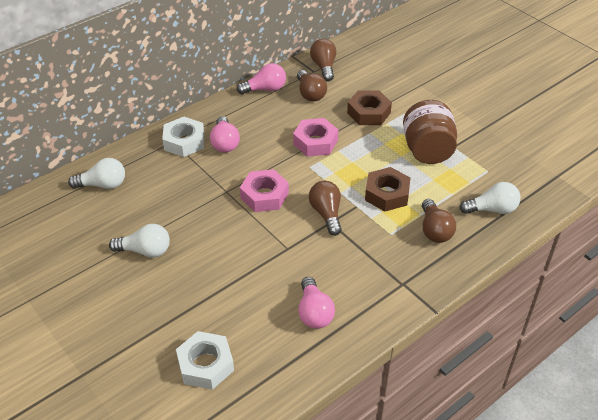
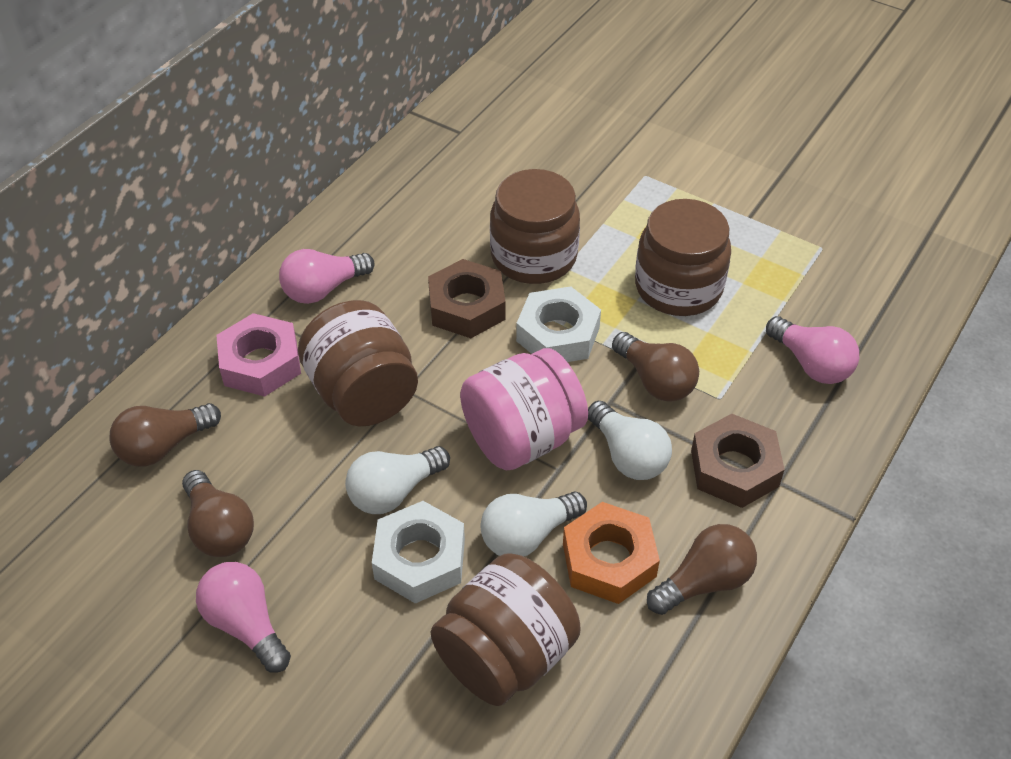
brown jar: [403,100,457,164] = 1 -> [298,300,418,427] [431,553,581,706] [490,169,580,284] [635,199,731,316] = 4
orange nut: none = 0 -> [563,502,660,604] = 1
pink jar: none = 0 -> [460,348,588,470] = 1
pink nut: [240,169,289,212] [293,118,338,157] = 2 -> [216,313,301,397] = 1

